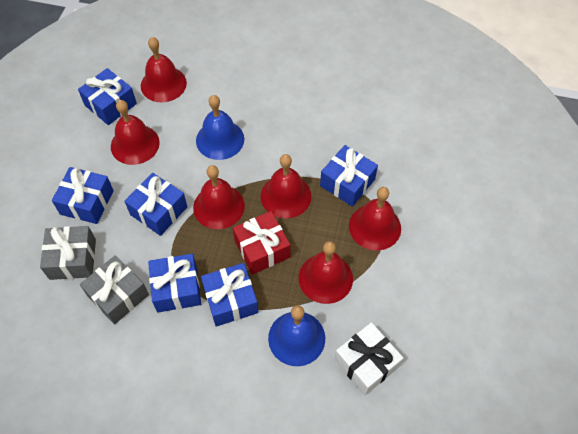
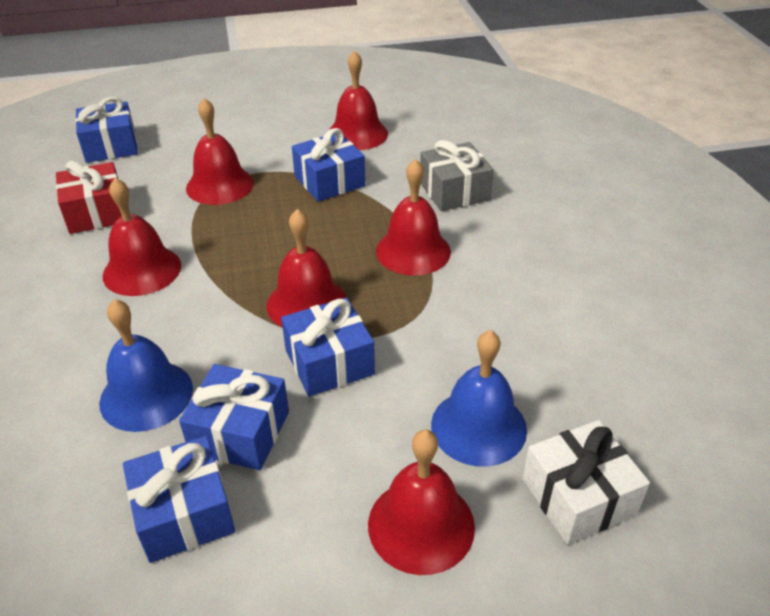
blue gift: [52,167,114,224] [78,68,137,125] [124,173,187,236] [148,254,201,312] [201,263,258,327] [320,145,378,207] = 6 -> [75,97,138,163] [123,436,235,563] [179,364,289,470] [281,298,375,396] [292,128,365,202] = 5
grey gift: [40,226,96,280] [80,255,149,324] = 2 -> [420,140,494,211] = 1

